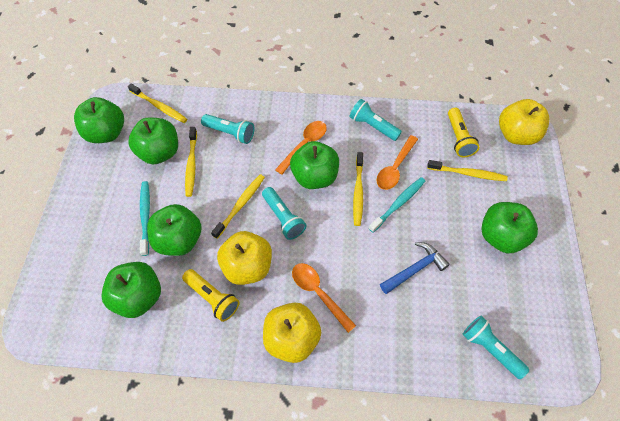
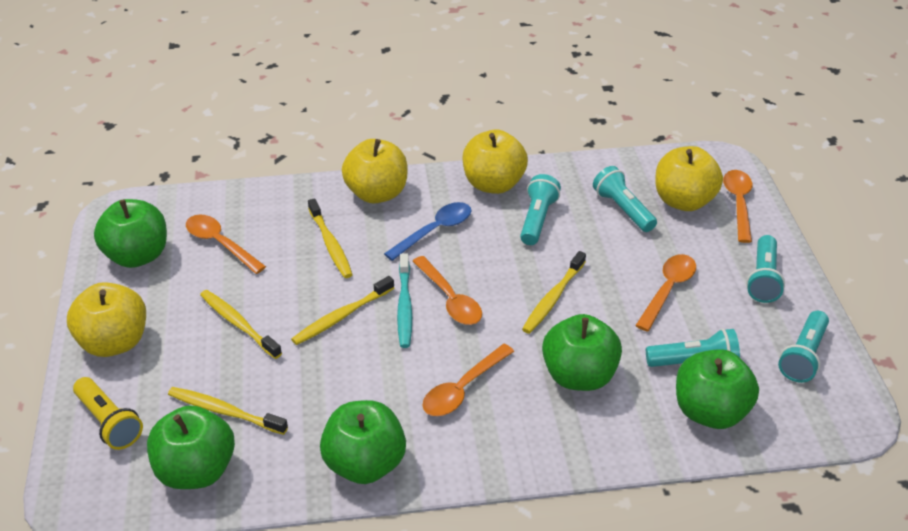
blue hammer: [380,242,450,294] = 1 -> none = 0
blue spoon: none = 0 -> [384,202,471,261] = 1
green apple: [74,97,124,143] [101,262,161,318] [128,117,178,164] [147,204,202,256] [290,141,339,189] [481,202,538,253] = 6 -> [94,199,167,268] [147,405,235,489] [320,400,406,484] [542,314,622,391] [676,349,759,429] = 5
orange spoon: [275,121,327,175] [292,263,356,333] [376,135,418,190] = 3 -> [186,215,266,274] [413,256,482,325] [422,344,514,416] [635,254,696,332] [723,170,752,243] = 5
turquoise flashlight: [201,114,255,144] [262,187,307,240] [350,99,402,141] [462,316,529,379] = 4 -> [520,174,561,245] [593,166,657,232] [646,328,740,367] [746,235,785,303] [778,311,829,383] = 5
turquoise toothbrush: [140,181,150,256] [369,177,425,233] = 2 -> [397,253,412,348] = 1
yellow apple: [217,231,272,285] [263,303,321,363] [499,99,549,145] = 3 -> [67,282,146,357] [342,139,407,203] [463,130,528,194] [655,146,723,211] = 4
yellow flashlight: [182,269,240,322] [448,108,479,157] = 2 -> [73,377,143,450] = 1

